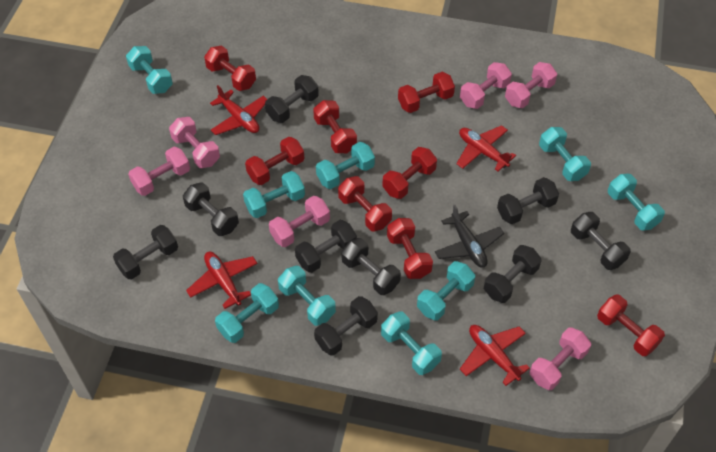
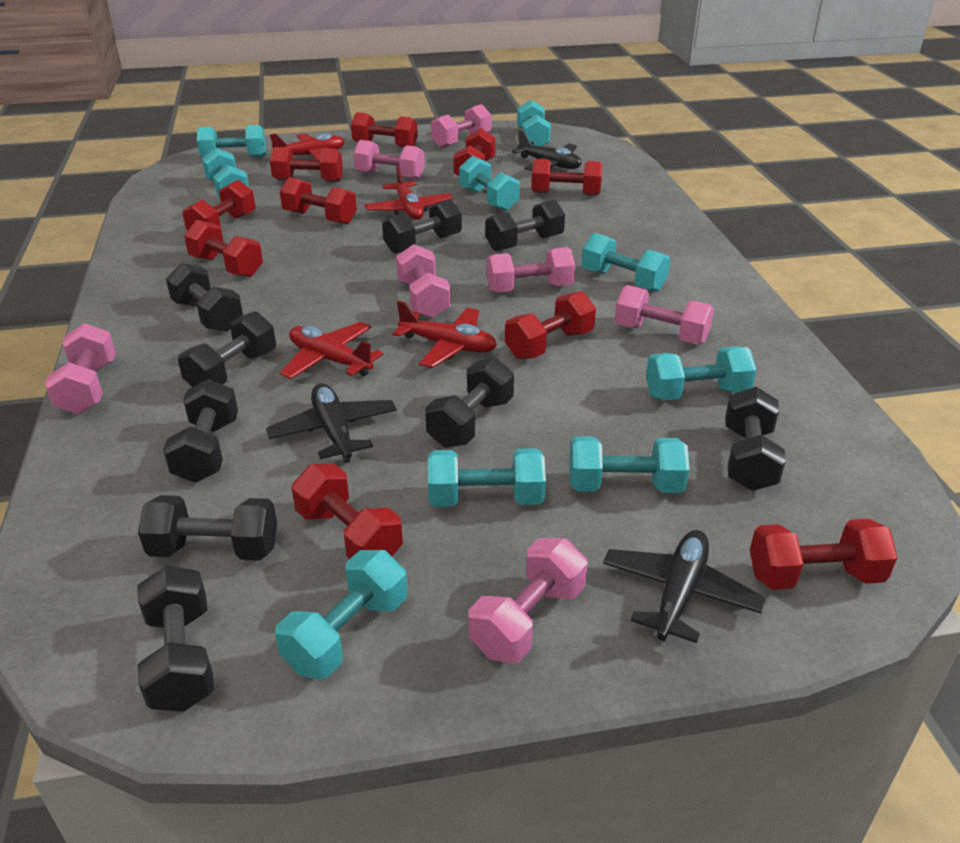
black plane: [435,205,504,268] = 1 -> [266,383,397,463] [512,129,582,171] [603,530,766,643] = 3
pink dumbbell: [128,147,190,196] [169,117,220,168] [269,196,330,247] [460,62,512,109] [505,62,557,108] [530,327,591,390] = 6 -> [45,323,116,414] [353,140,425,180] [396,244,451,319] [431,104,492,148] [469,538,588,663] [486,247,575,293] [615,285,714,344] = 7
red dumbbell: [204,45,256,91] [245,137,304,185] [313,100,357,153] [338,176,392,231] [382,147,437,199] [387,218,433,279] [398,72,455,113] [597,295,665,356] = 8 -> [183,180,255,230] [184,220,263,277] [270,147,343,182] [280,177,357,225] [291,464,403,559] [351,112,418,148] [453,128,496,176] [505,291,596,359] [531,159,602,196] [750,519,898,590] = 10

